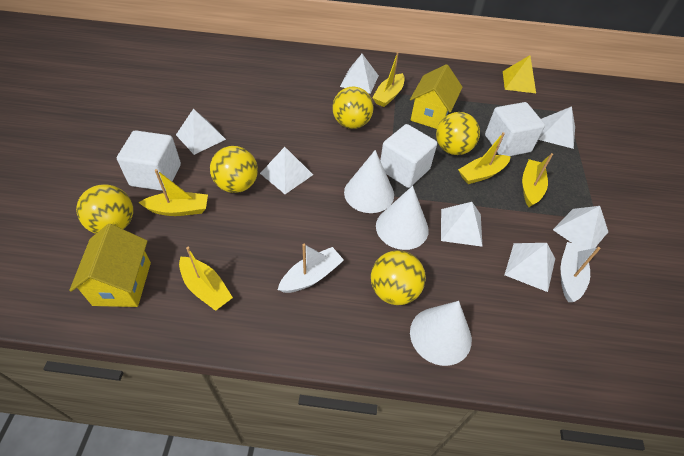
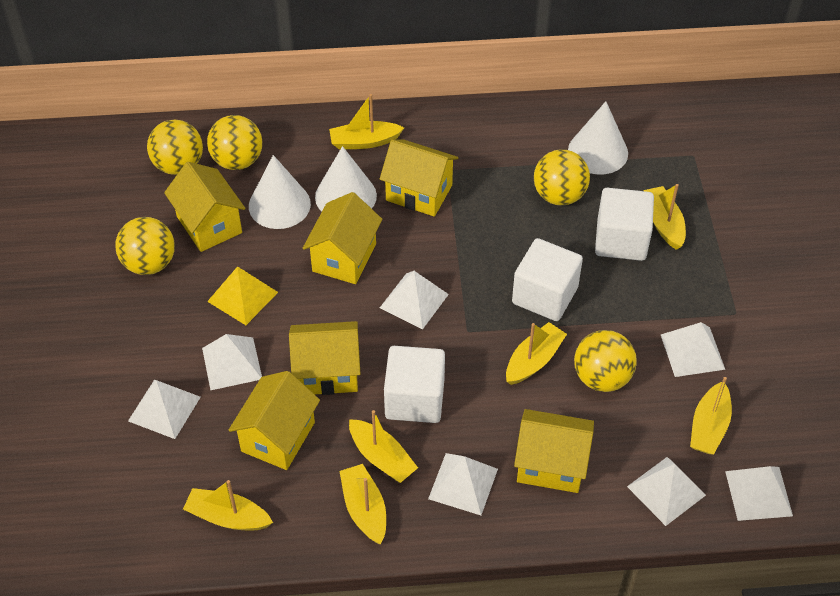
white boat: [278,244,344,293] [560,242,600,302] = 2 -> none = 0
yellow boat: [138,169,208,216] [179,247,233,311] [372,52,405,107] [458,132,511,184] [522,153,553,207] = 5 -> [183,480,273,530] [329,94,404,150] [340,464,386,544] [349,410,418,483] [506,322,567,385] [643,184,686,250] [690,377,732,455] = 7
yellow house: [69,224,151,307] [410,64,463,129] = 2 -> [164,162,245,252] [228,371,320,470] [289,321,360,395] [302,192,382,284] [380,139,458,217] [514,409,594,493] = 6

